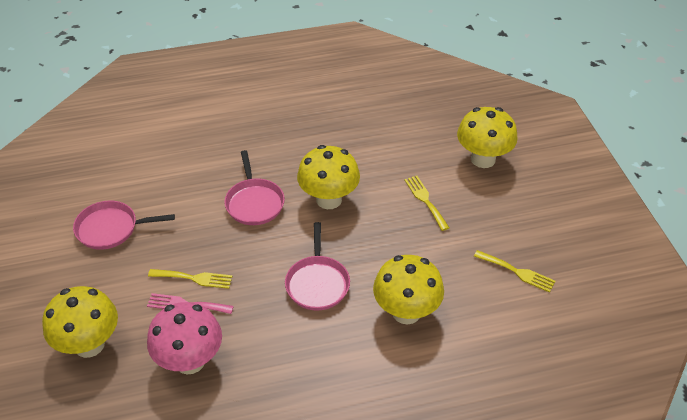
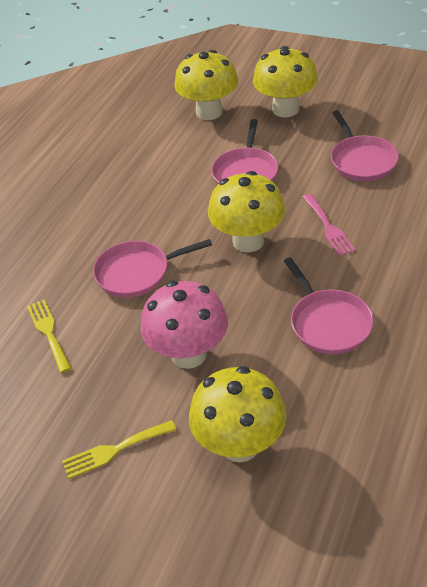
pink pan: [73,201,175,250] [224,150,285,225] [285,222,350,311] = 3 -> [93,239,212,297] [211,119,278,184] [284,257,373,354] [331,110,399,181] = 4
yellow fork: [148,269,233,289] [404,176,449,231] [474,250,555,293] = 3 -> [27,300,71,373] [62,420,176,479] = 2

